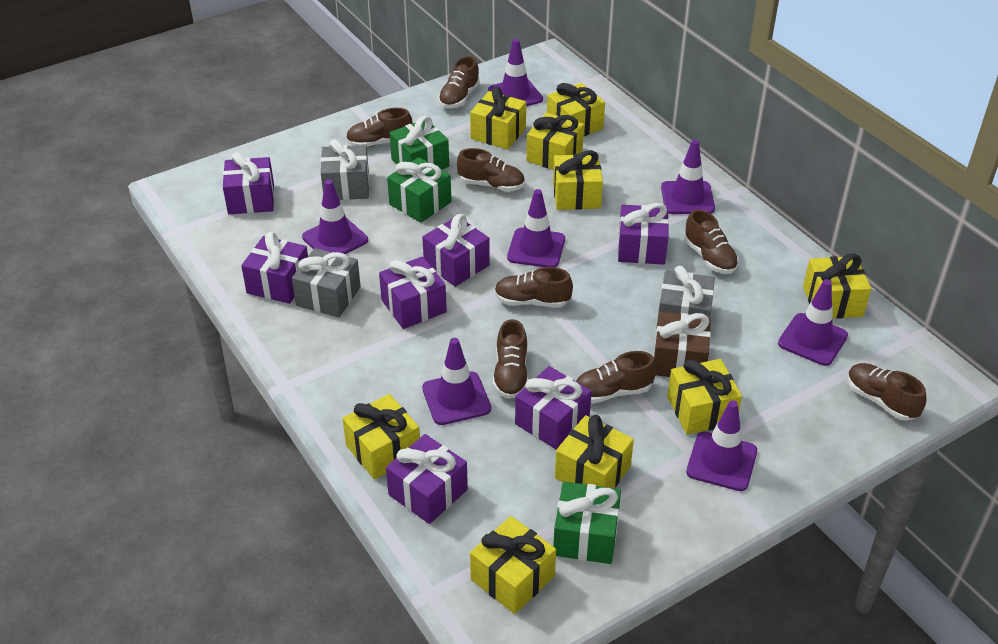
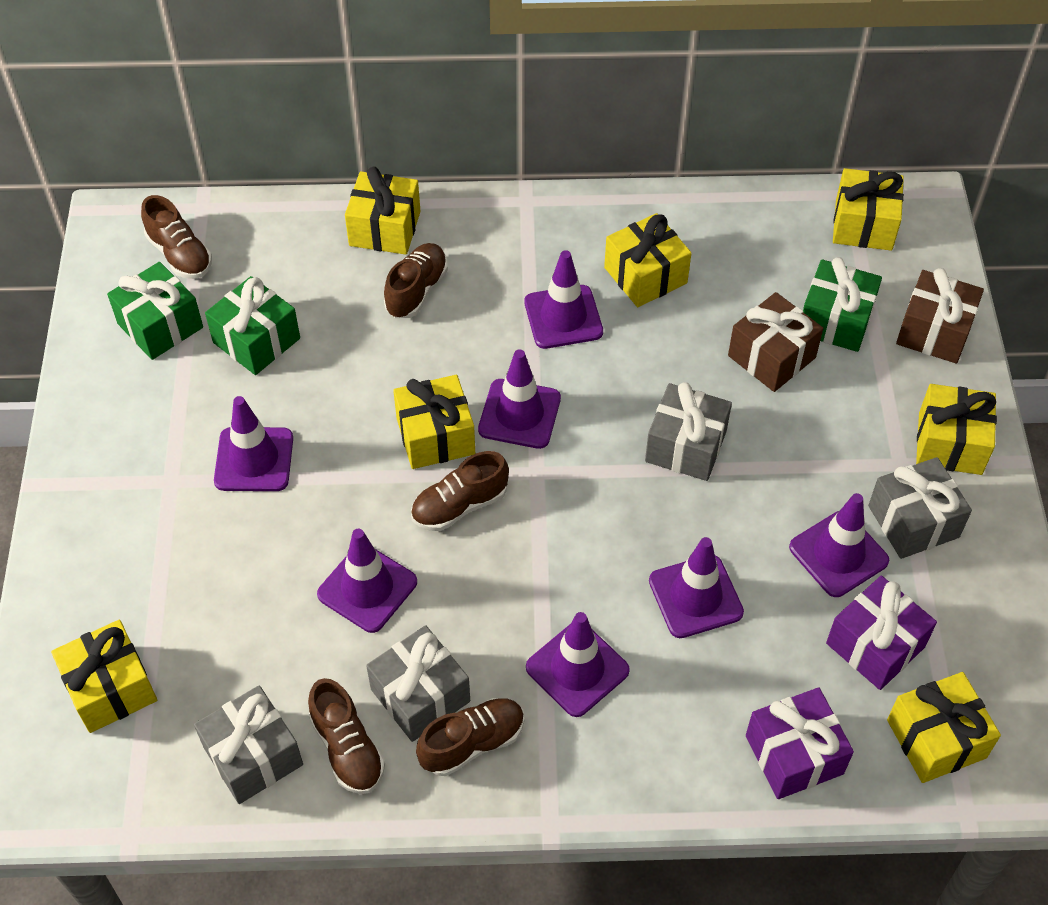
brown gift: [653,312,711,377] = 1 -> [728,292,823,392] [896,268,984,364] = 2
brown shoe: [346,108,413,147] [438,56,480,108] [457,148,525,192] [493,319,529,399] [494,267,573,308] [576,351,656,403] [684,209,739,274] [847,363,927,421] = 8 -> [141,195,212,279] [308,678,385,794] [384,243,448,318] [411,451,509,531] [416,698,524,776] = 5
grey gift: [292,248,361,318] [321,139,369,200] [656,265,715,330] = 3 -> [194,685,303,804] [366,625,470,742] [645,382,732,481] [868,457,972,559] = 4
purple gift: [223,152,274,214] [241,232,308,304] [379,256,447,329] [386,434,468,524] [422,214,490,287] [515,366,592,450] [618,203,669,264] = 7 -> [746,687,854,799] [826,576,937,690] = 2
yellow gift: [342,394,420,480] [470,86,526,150] [470,516,556,614] [526,113,584,169] [547,83,605,136] [553,150,603,210] [555,415,634,488] [667,359,742,435] [803,253,871,319] = 9 -> [51,620,157,733] [345,167,421,255] [393,375,475,469] [604,213,691,307] [833,168,904,251] [887,672,1001,783] [916,384,997,475] = 7

